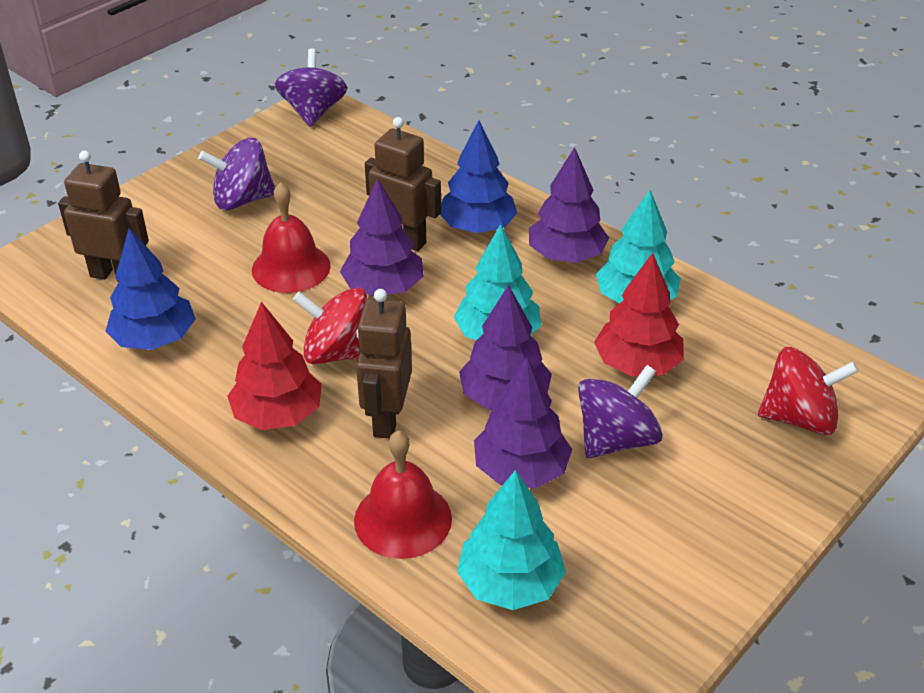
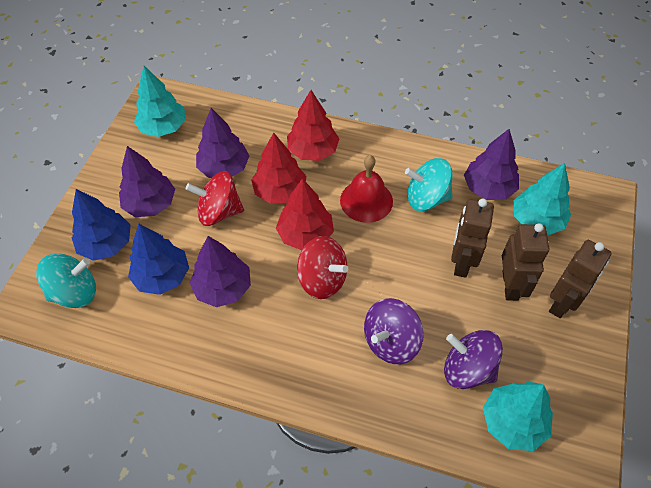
purple spinning top: [198,138,275,210] [275,49,347,127] [578,365,663,458] = 3 -> [364,298,424,364] [444,330,503,389] = 2
red bell: [252,182,331,293] [354,430,452,559] = 2 -> [340,155,393,223] = 1
red tree: [227,302,322,430] [594,253,684,376] = 2 -> [251,132,306,204] [276,178,334,250] [287,90,339,161] = 3
turquoise spinning top: none = 0 -> [36,254,96,308] [405,158,453,211] = 2

